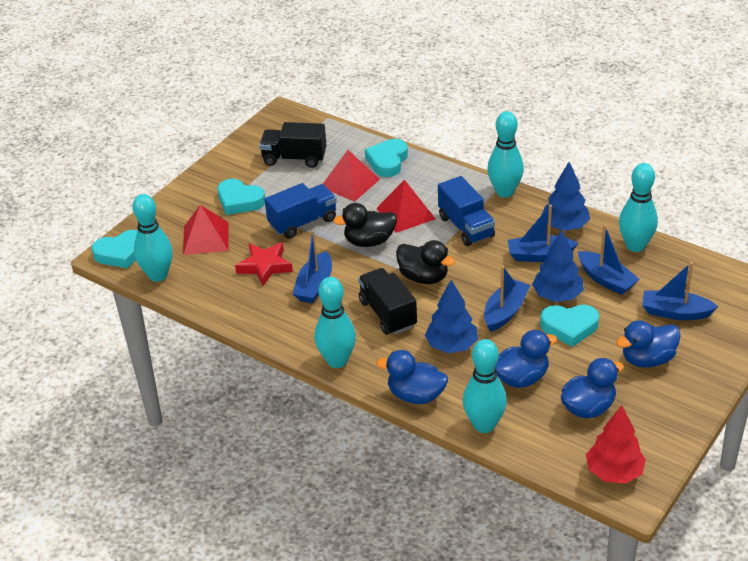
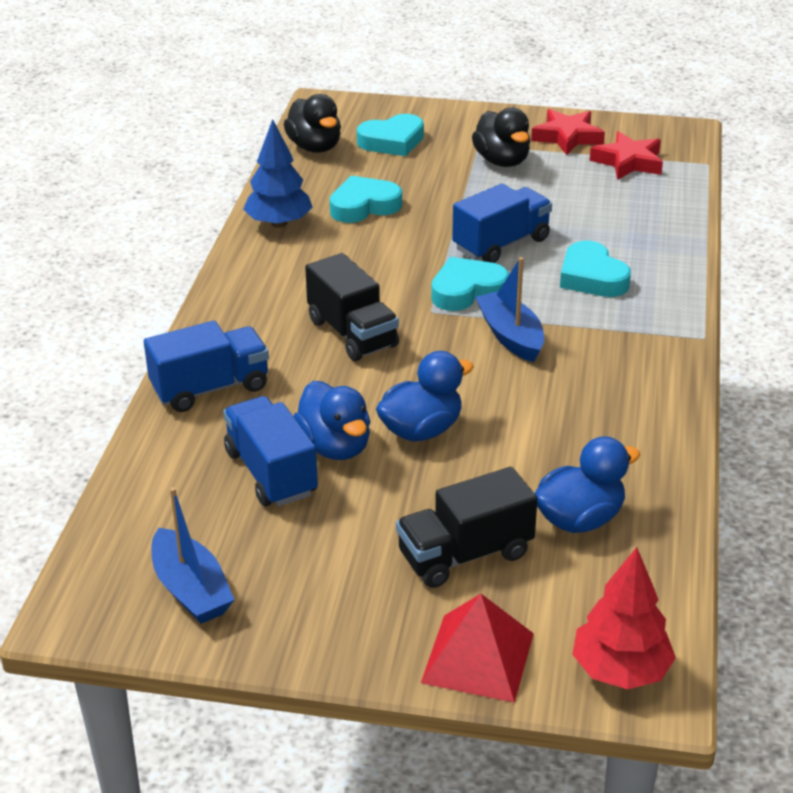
blue boat: [293,230,332,303] [484,266,530,332] [508,205,578,262] [578,225,640,295] [642,262,718,320] = 5 -> [152,487,234,624] [475,257,544,362] = 2
blue duck: [376,350,448,404] [495,330,557,388] [561,358,624,419] [616,320,681,368] = 4 -> [294,381,370,460] [376,351,474,441] [535,436,640,533] = 3
blue tree: [425,280,478,353] [532,230,584,302] [542,162,590,231] = 3 -> [243,119,313,228] = 1
blue truck: [265,183,337,239] [438,176,495,246] = 2 -> [144,321,269,412] [223,396,318,506] [452,184,552,263] = 3
red pyramid: [183,205,229,255] [323,150,380,202] [376,180,435,233] = 3 -> [421,594,534,703] = 1
red star: [235,242,293,286] = 1 -> [531,109,605,155] [590,131,663,180] = 2
turquoise bowling pin: [132,194,173,282] [315,277,356,368] [463,339,507,433] [487,111,524,198] [619,163,658,252] = 5 -> none = 0

